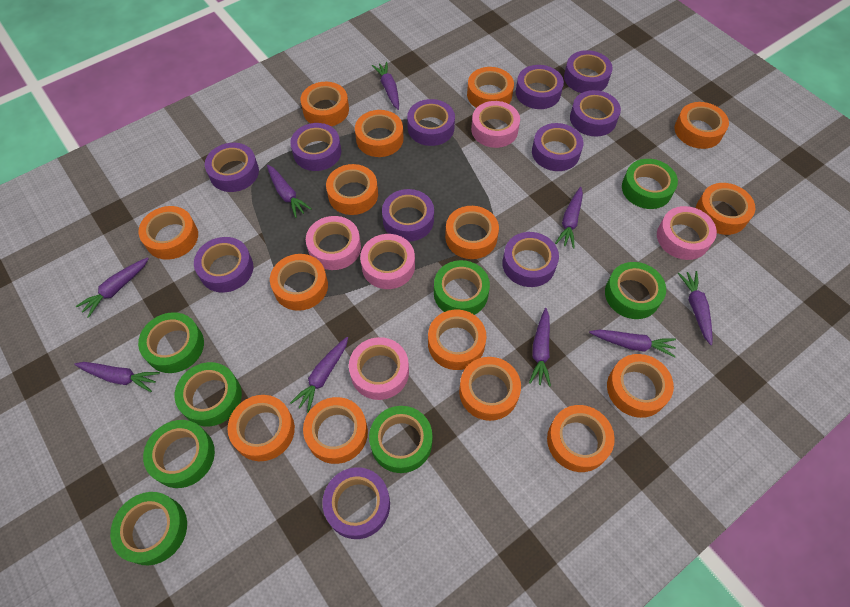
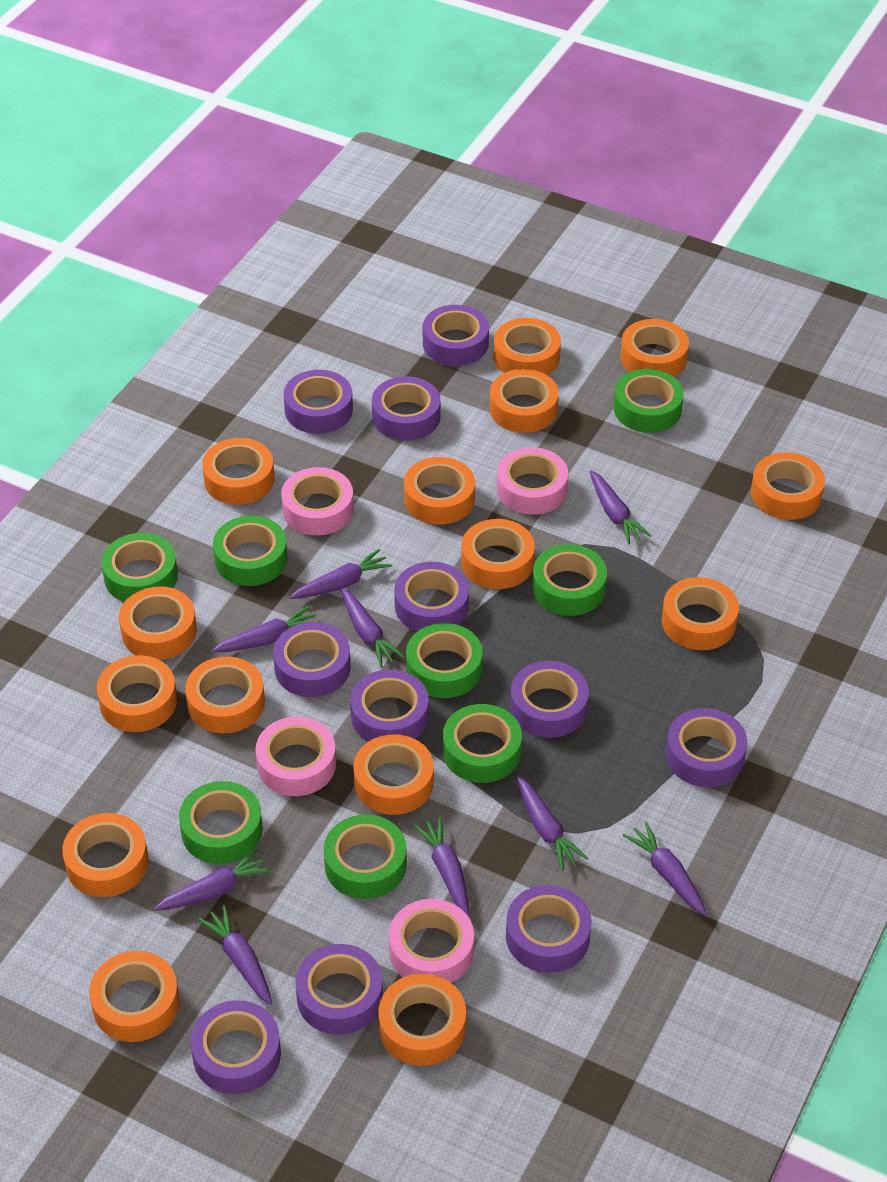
pink tape: [306,216,361,270] [349,337,409,400] [360,234,415,289] [471,101,520,148] [657,206,717,260] = 5 -> [256,717,336,796] [281,467,354,535] [389,899,474,983] [497,447,568,515] = 4

